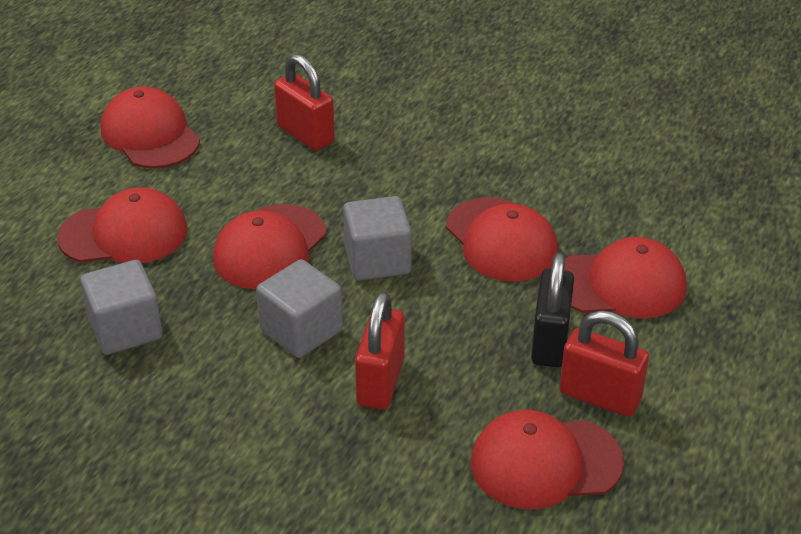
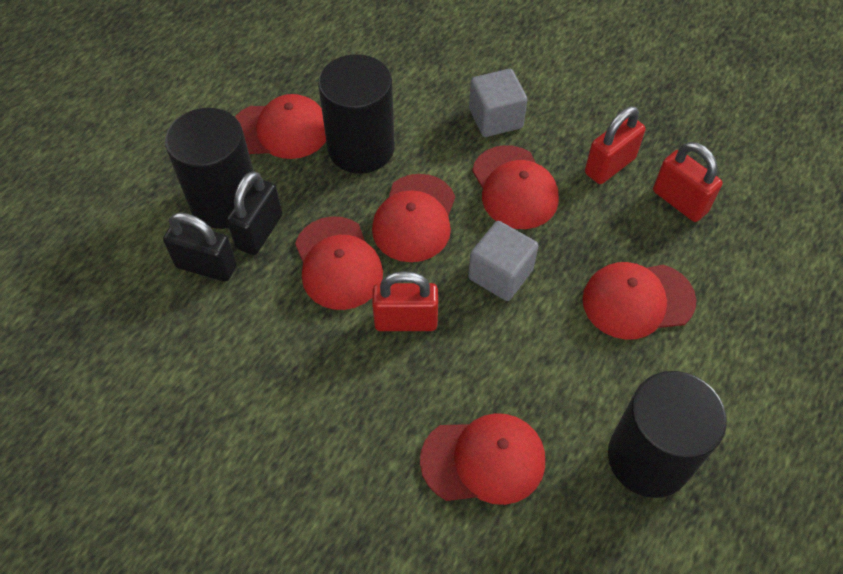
black cylinder: none = 0 -> [165,108,254,229] [318,54,395,173] [608,371,727,498] = 3
black padlock: [531,252,574,367] = 1 -> [163,212,237,281] [227,171,282,255] = 2
grey cube: [80,260,163,355] [256,259,343,358] [343,196,412,281] = 3 -> [468,221,538,301] [469,69,527,137] = 2

